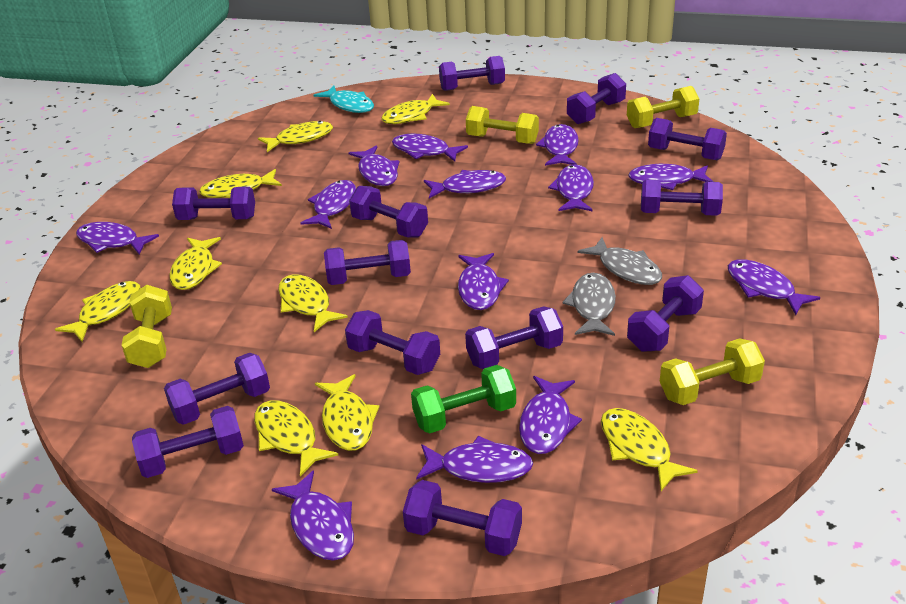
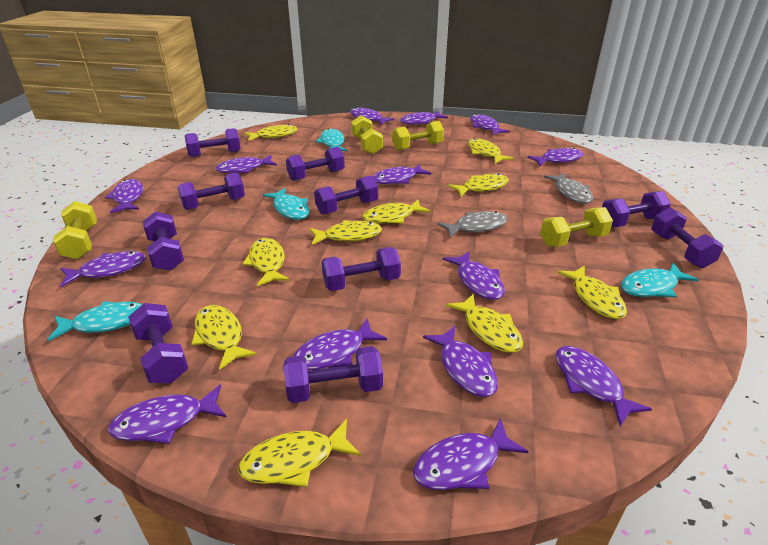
green dumbbell: [411,365,516,433] = 1 -> none = 0
purple dumbbell: [132,406,244,478] [164,353,270,425] [172,187,255,220] [324,240,411,285] [345,310,440,375] [349,186,428,237] [403,480,522,556] [439,56,505,91] [465,306,563,369] [567,73,626,124] [627,275,704,352] [641,180,723,216] [648,118,727,160] = 13 -> [128,303,188,383] [143,211,184,271] [178,173,245,210] [185,128,241,157] [284,346,383,403] [286,147,345,181] [314,175,378,215] [321,247,401,291] [602,191,671,227] [651,207,723,268] = 10
purple fish: [76,222,159,255] [272,470,354,561] [301,180,356,229] [349,145,399,186] [392,134,468,162] [416,436,533,483] [424,170,506,198] [458,253,509,310] [519,376,582,454] [536,124,579,166] [548,165,594,211] [628,164,713,190] [728,259,821,315] = 13 -> [60,251,146,287] [105,179,143,213] [108,384,226,444] [215,155,277,173] [293,319,387,371] [350,108,394,125] [373,164,431,184] [400,111,448,125] [413,418,529,490] [423,326,498,397] [443,251,505,300] [470,114,510,135] [527,148,583,166] [556,346,652,426] = 14
turquoise fish: [314,85,374,113] = 1 -> [47,301,142,341] [262,188,309,220] [316,129,347,151] [621,263,699,297] = 4
yellow fish: [55,281,141,342] [169,237,222,290] [199,169,282,198] [254,400,338,477] [258,121,333,152] [278,274,348,332] [315,374,379,451] [381,94,450,124] [601,408,698,491] = 9 -> [191,305,257,370] [238,419,361,487] [242,238,290,286] [244,124,298,141] [309,220,382,245] [362,200,431,224] [446,294,523,353] [448,173,509,197] [468,138,514,164] [557,265,627,319] = 10

